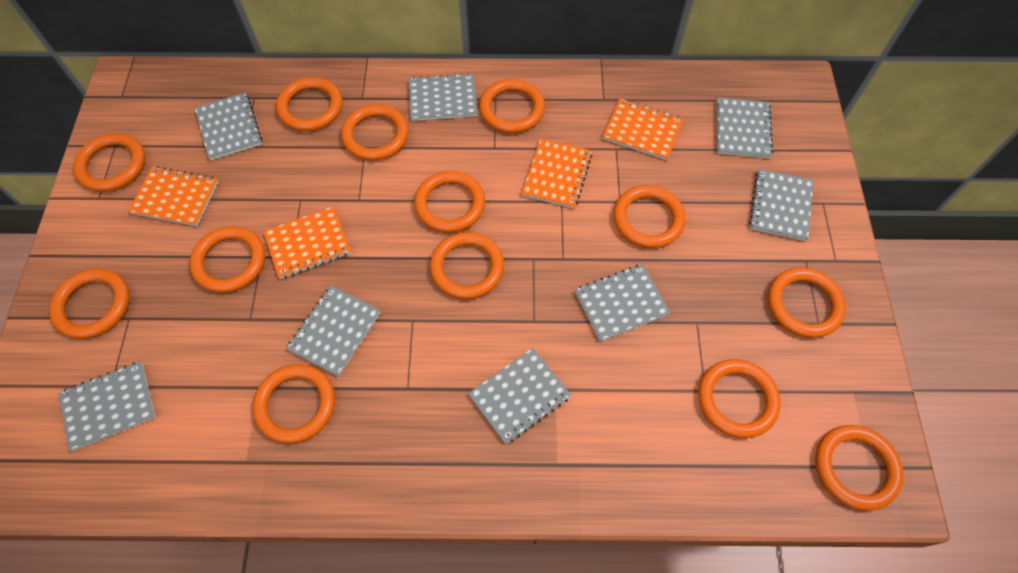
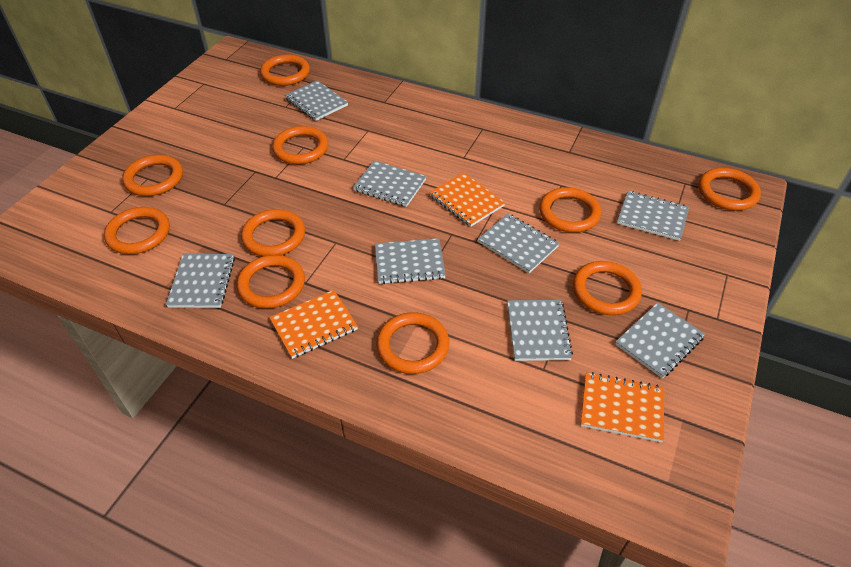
orange notebook: [128,166,218,226] [263,207,351,279] [522,138,592,209] [603,99,683,160] = 4 -> [269,290,358,359] [429,173,505,227] [581,372,664,442] = 3
orange ring: [49,268,130,339] [73,133,145,192] [189,226,265,293] [253,364,335,443] [276,77,343,132] [341,104,409,161] [414,171,485,233] [430,232,504,299] [479,79,545,133] [613,185,686,248] [698,359,781,438] [768,267,846,338] [815,425,904,511] = 13 -> [104,207,170,254] [122,155,183,196] [237,255,305,308] [241,209,305,256] [260,54,310,86] [272,126,328,164] [376,312,449,374] [539,187,601,233] [573,261,642,315] [698,168,761,211] = 10

